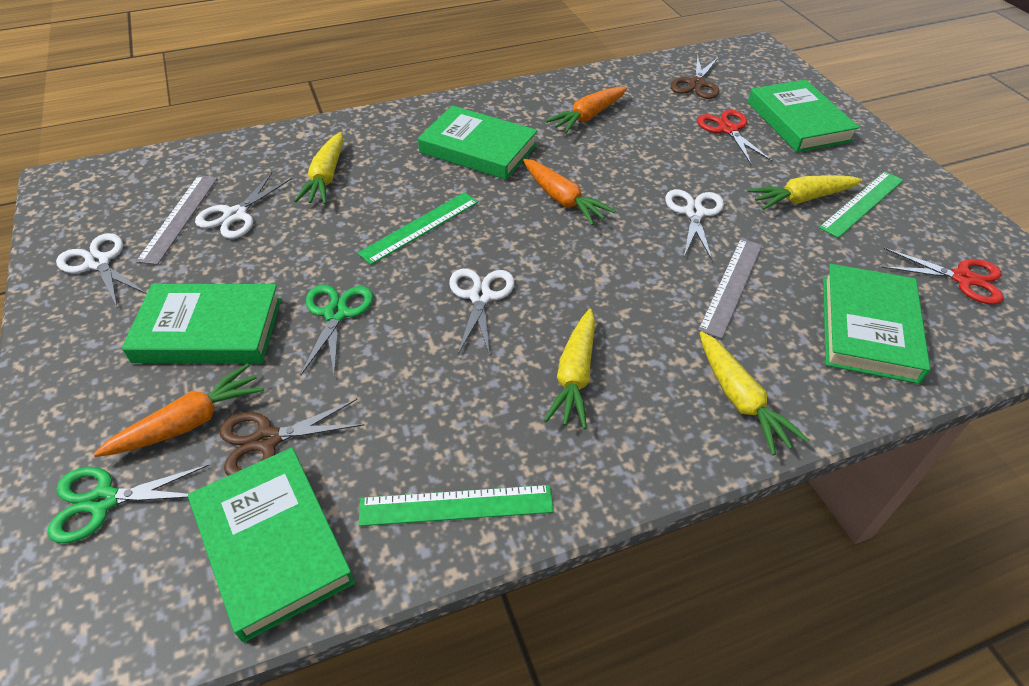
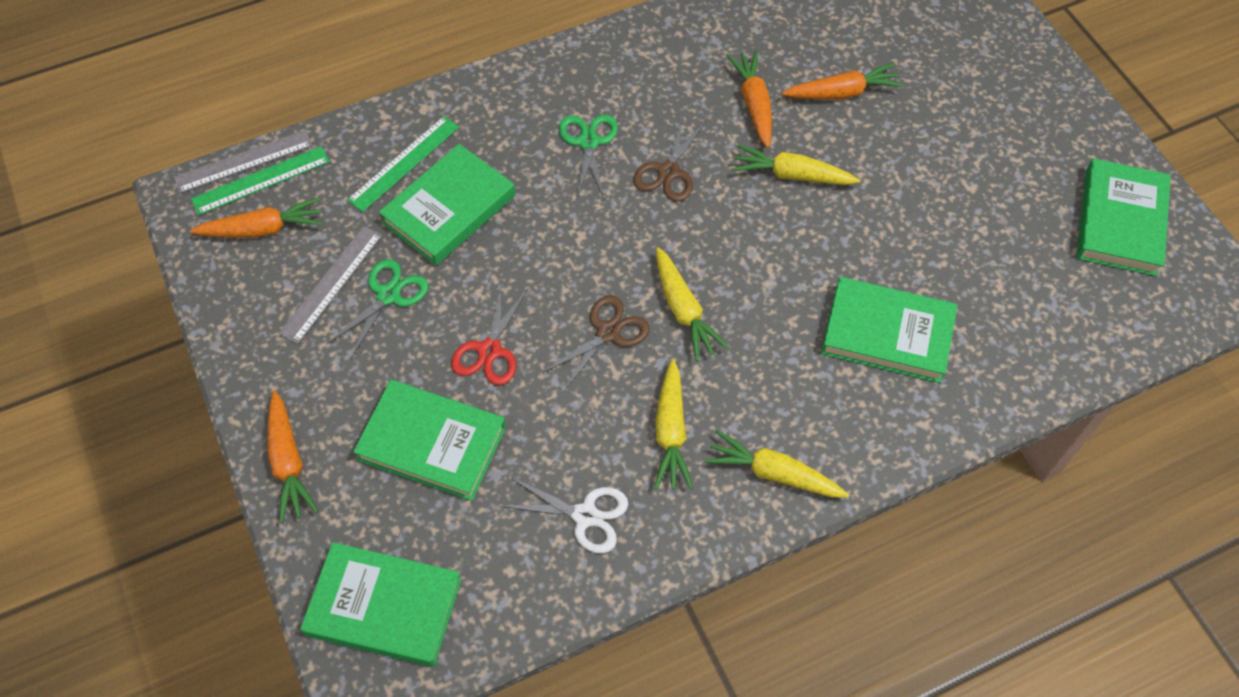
green ruler: [357,192,478,265] [359,485,553,526] [819,171,903,238] = 3 -> [191,146,330,215] [347,116,459,212] = 2
orange carrot: [94,364,264,457] [523,159,615,225] [545,87,627,133] = 3 -> [190,198,323,238] [268,390,318,523] [727,51,772,148] [782,62,904,100] = 4
red scissors: [697,110,772,164] [881,248,1003,304] = 2 -> [451,285,529,385] = 1
white scissors: [56,233,147,307] [195,172,292,239] [449,269,514,356] [665,189,724,261] = 4 -> [501,477,628,553] = 1

